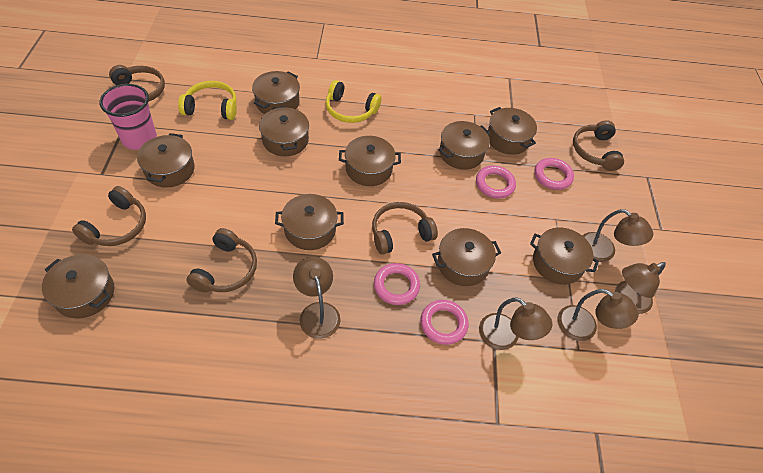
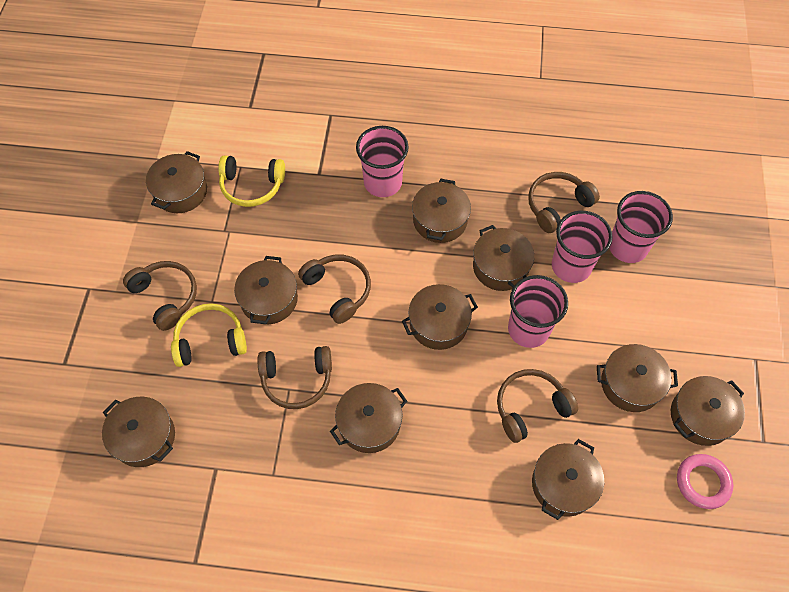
brown lamp: [293,257,341,339] [479,297,552,350] [558,289,639,341] [583,209,653,262] [615,262,666,314] = 5 -> none = 0
pink cup: [99,84,157,150] = 1 -> [356,126,409,197] [508,275,568,348] [552,211,613,283] [609,191,673,263] = 4
pink ring: [374,263,420,305] [420,300,469,345] [476,165,516,199] [534,158,574,190] = 4 -> [677,454,733,509] = 1

